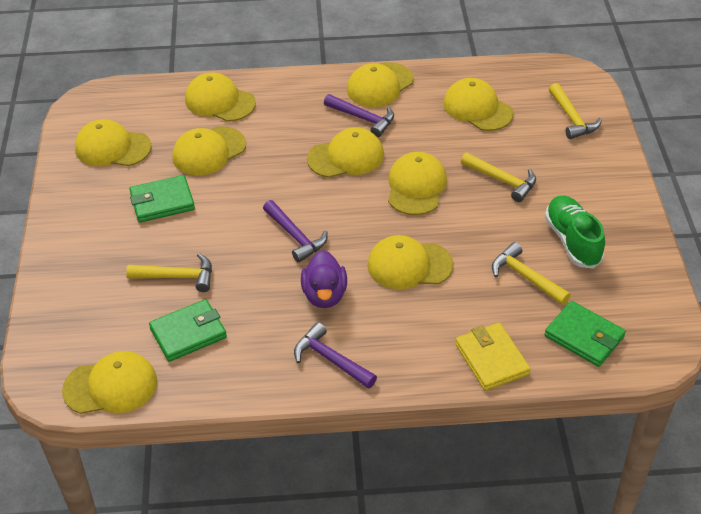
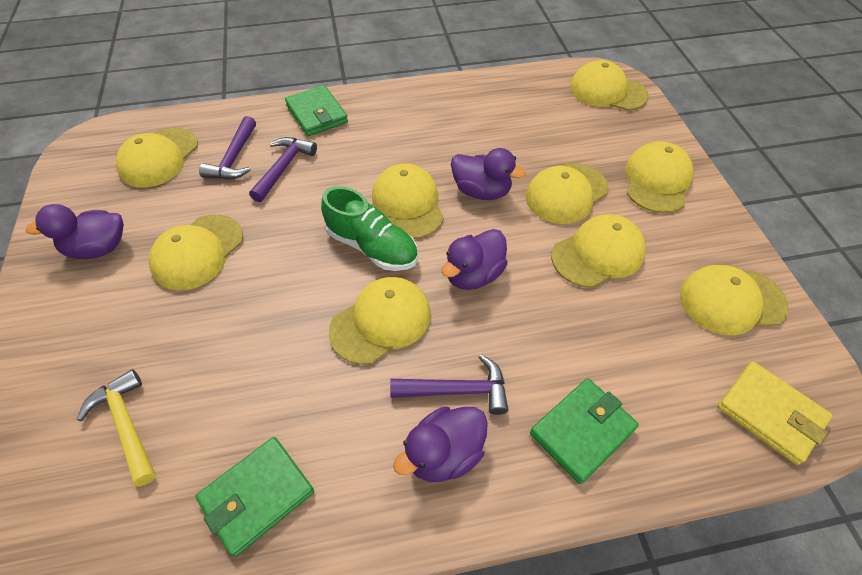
purple duck: [301,250,347,308] = 1 -> [26,204,124,259] [393,406,488,482] [441,229,508,290] [451,148,526,200] = 4
yellow hammer: [126,253,212,292] [461,153,536,202] [492,242,571,305] [549,83,602,139] = 4 -> [77,369,156,487] = 1

